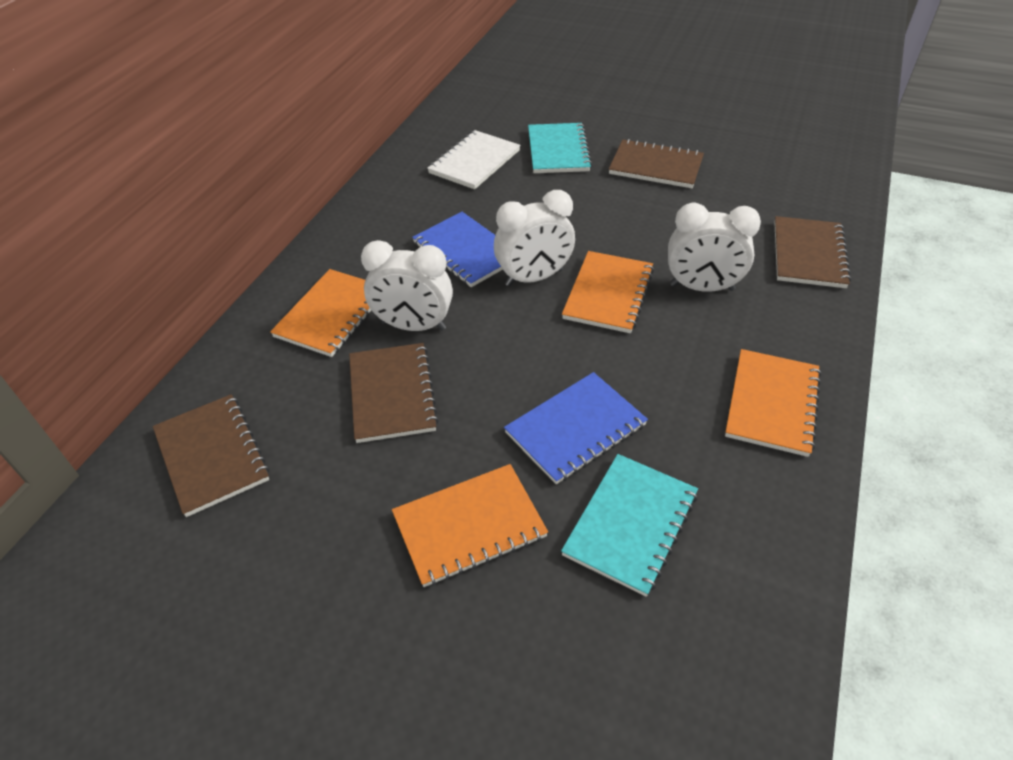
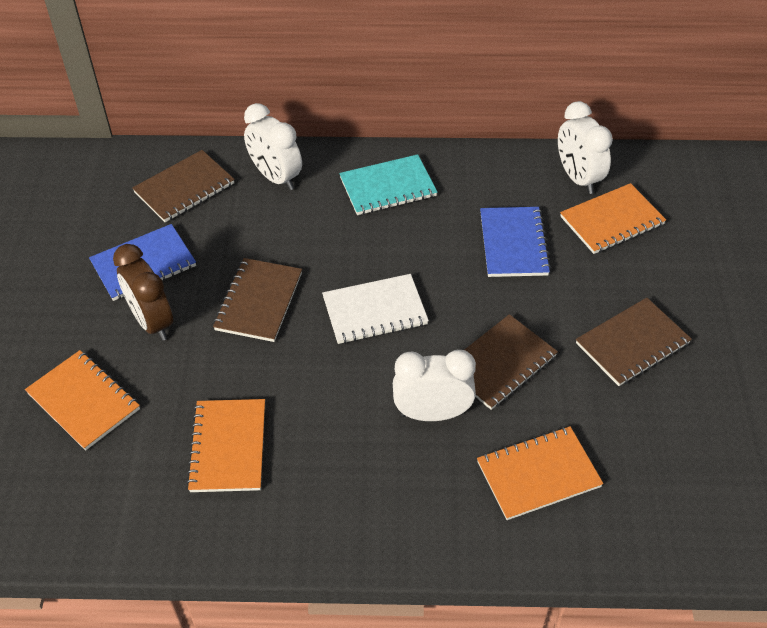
brown clock: none = 0 -> [113,244,173,341] = 1
turquoise notebook: [528,123,592,173] [561,454,698,597] = 2 -> [339,154,437,215] = 1

